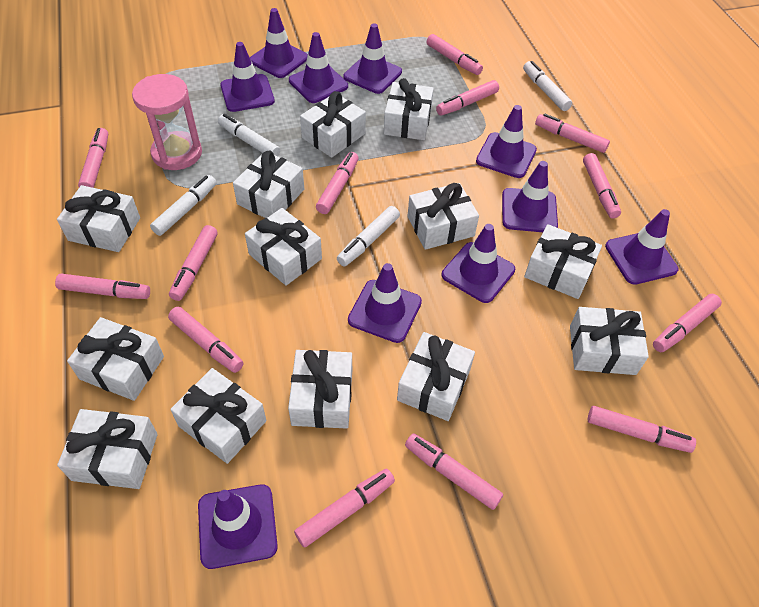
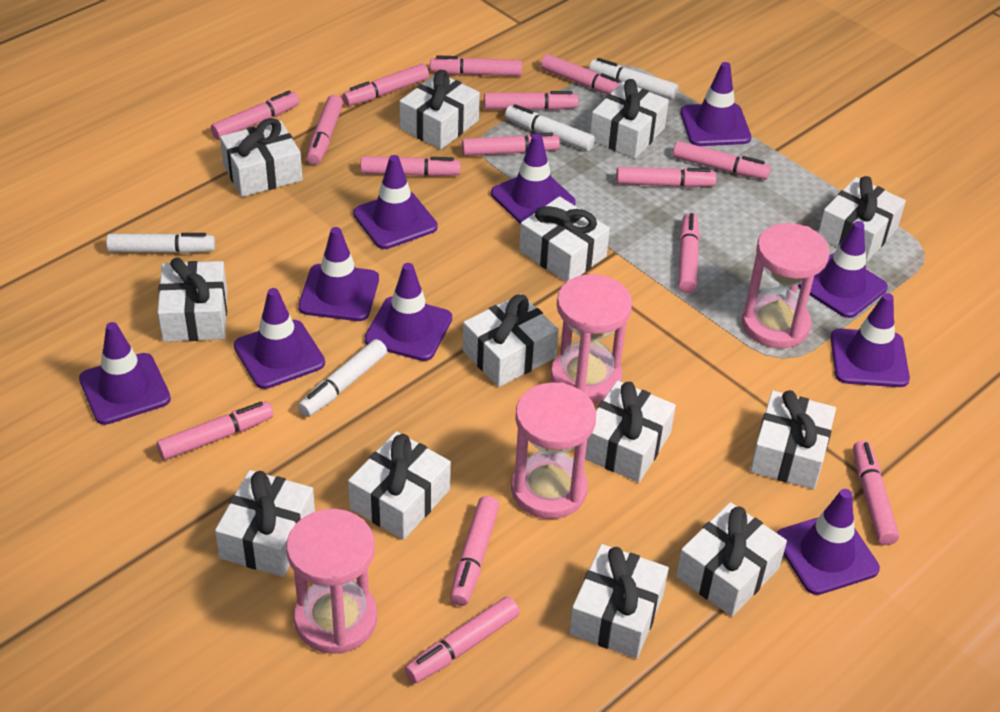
pink hourglass: [132,74,202,170] = 1 -> [286,509,377,654] [511,382,596,519] [550,274,632,403] [742,223,830,348] = 4
pink marker: [55,274,150,299] [78,128,108,188] [168,307,244,373] [169,225,218,301] [294,469,395,548] [316,152,359,214] [405,433,503,510] [427,34,483,75] [436,80,499,116] [535,113,610,153] [583,153,621,219] [588,406,696,453] [653,294,722,352] = 13 -> [156,401,273,460] [211,91,299,140] [307,95,343,165] [342,64,429,106] [361,156,460,177] [405,596,520,683] [430,55,522,76] [450,496,499,606] [462,133,560,156] [484,91,579,110] [541,54,621,94] [616,167,716,188] [673,141,771,180] [678,213,700,293] [853,440,899,545] = 15

